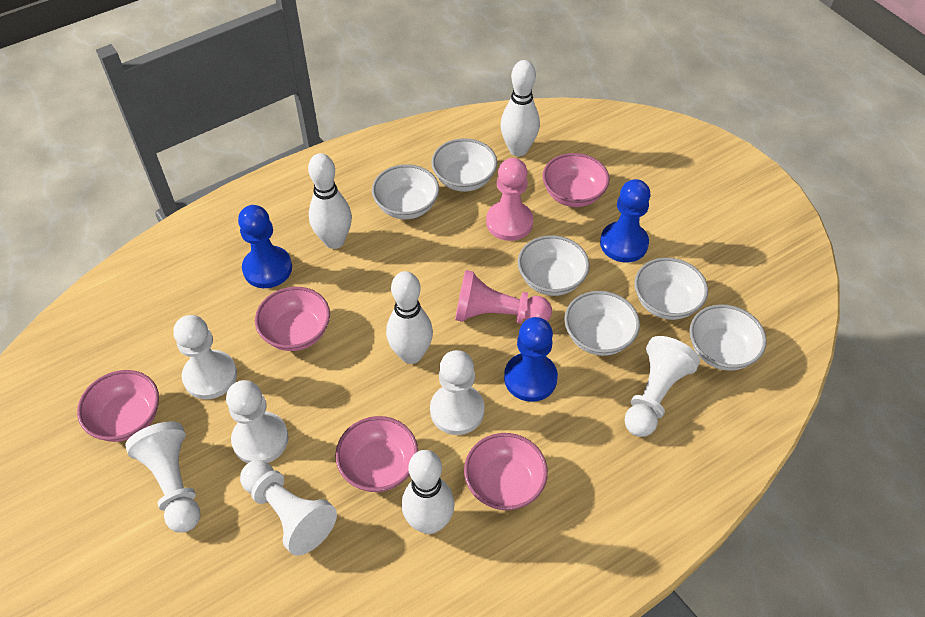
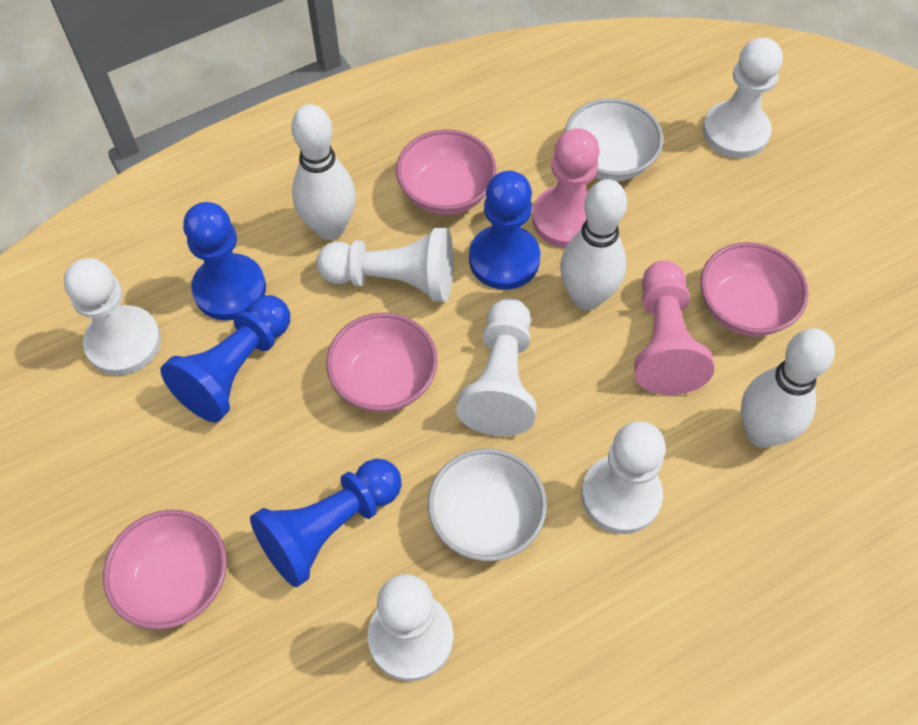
blue pawn: [238,205,292,288] [504,317,558,402] [600,179,651,263] = 3 -> [160,295,290,423] [183,202,266,321] [250,459,402,587] [469,171,540,290] = 4
pink bowl: [77,370,159,442] [255,287,330,351] [335,416,418,492] [464,433,548,510] [543,153,609,207] = 5 -> [103,510,227,629] [326,313,438,413] [396,129,496,215] [700,242,808,336] = 4
white bowl: [372,164,439,219] [431,138,497,192] [518,235,590,296] [564,291,640,356] [634,258,708,320] [689,304,767,371] = 6 -> [428,448,547,561] [565,98,663,182] = 2
white bowling pin: [308,153,352,249] [386,271,433,364] [402,450,454,534] [501,60,540,157] = 4 -> [291,104,356,240] [560,179,627,310] [741,328,835,448] = 3

